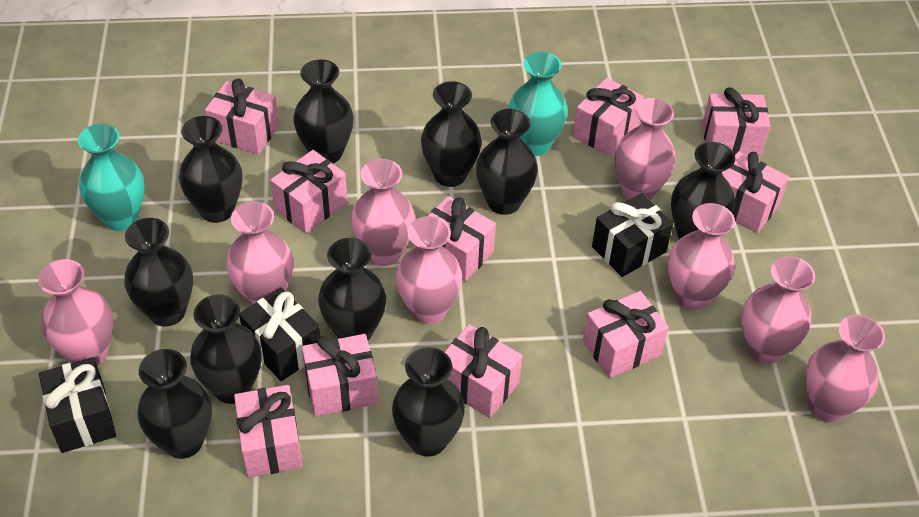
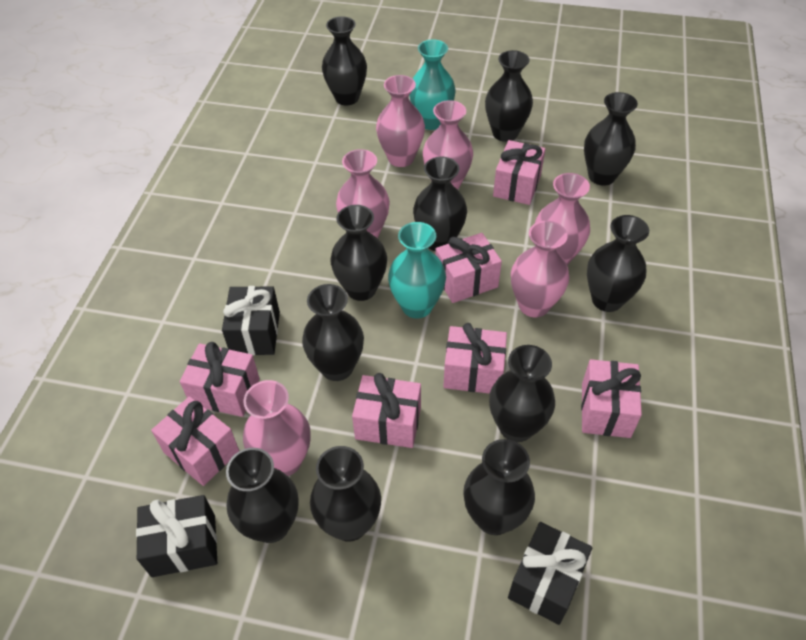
black vase: [124,218,193,327] [137,349,212,459] [179,116,242,223] [190,294,262,404] [293,59,354,164] [318,238,386,341] [392,347,465,457] [421,81,482,187] [476,109,538,215] [671,142,735,239] = 10 -> [226,448,299,543] [302,284,364,381] [310,446,381,542] [322,16,367,106] [330,205,387,301] [413,157,467,251] [463,439,535,535] [485,50,533,142] [489,345,555,442] [584,92,638,186] [587,215,649,312] = 11
pink gift: [205,78,279,155] [234,385,302,478] [270,150,347,233] [302,334,378,417] [428,196,496,282] [445,324,522,418] [573,78,644,156] [583,291,669,378] [702,87,770,156] [722,151,789,233] = 10 -> [151,396,239,486] [180,342,260,417] [352,373,421,448] [435,233,502,303] [443,323,507,394] [493,140,545,205] [581,359,642,438] = 7
pink vase: [38,259,113,366] [226,201,293,306] [351,159,415,266] [395,216,462,324] [614,98,676,200] [668,203,735,310] [742,256,815,364] [805,315,885,422] = 8 -> [243,380,311,476] [336,149,390,238] [376,75,425,167] [423,100,473,190] [511,221,569,317] [535,173,590,265] = 6

